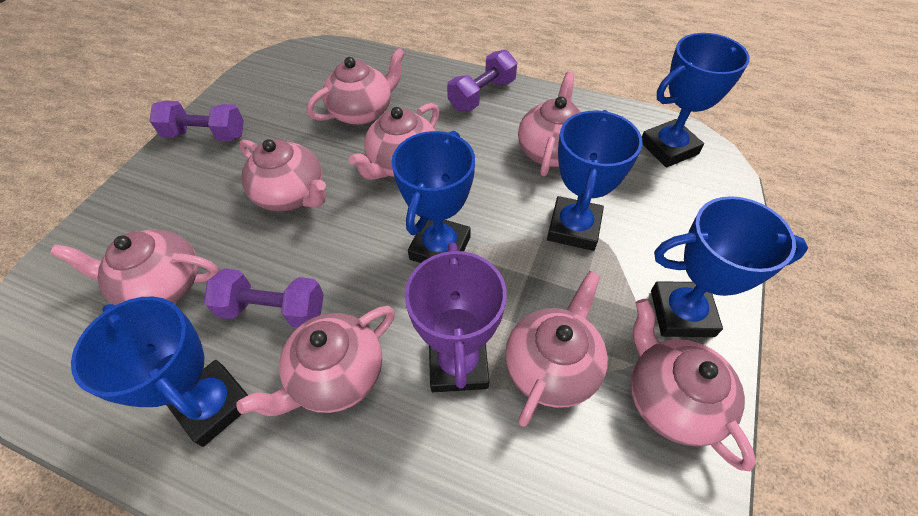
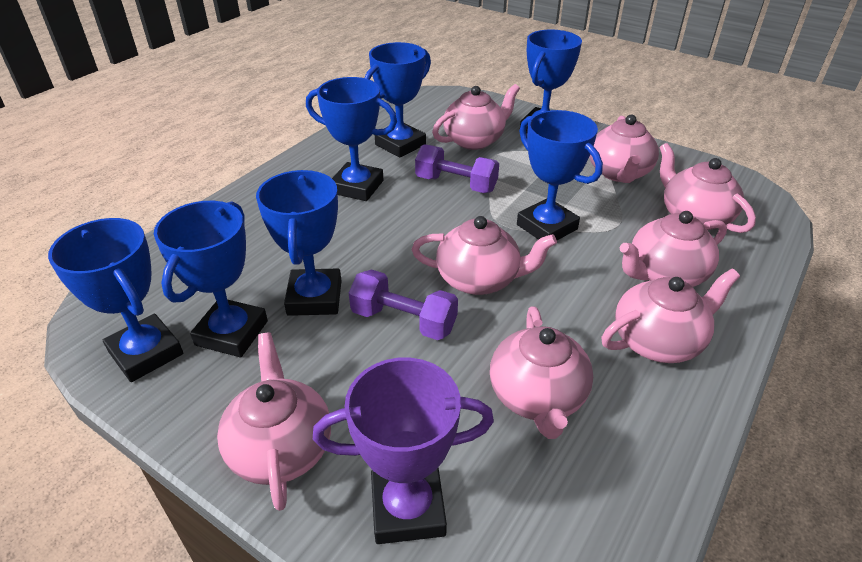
blue trophy: [71,296,248,447] [391,131,475,263] [547,110,642,251] [642,33,750,167] [651,196,808,337] = 5 -> [48,218,183,382] [154,201,268,357] [256,170,342,316] [306,77,397,201] [364,42,431,158] [517,110,603,240] [520,30,582,133] = 7
purple dumbbell: [150,100,244,142] [204,268,324,328] [447,50,517,111] = 3 -> [349,269,458,340] [415,144,499,193] = 2

